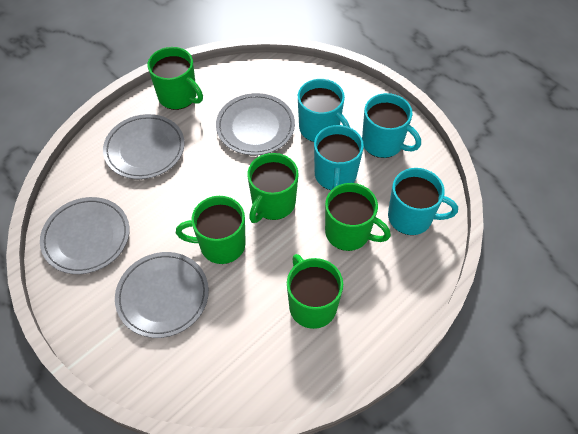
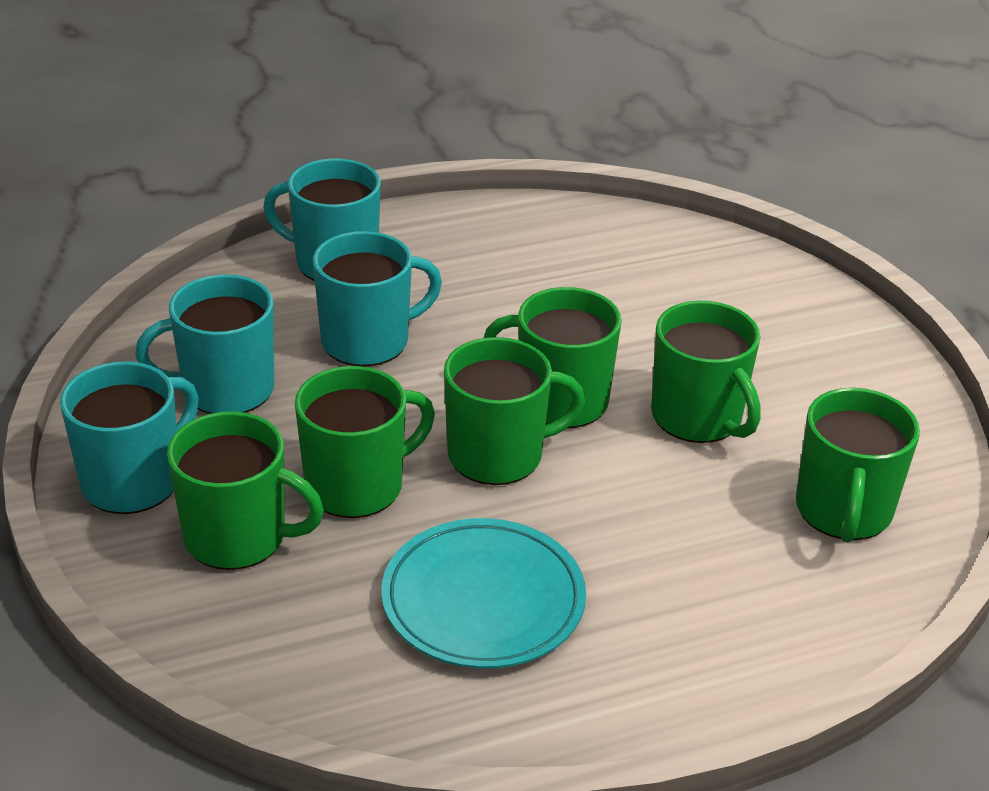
green mug: [147,47,203,110] [176,196,246,264] [247,153,298,223] [287,254,343,329] [325,183,391,251] = 5 -> [167,411,324,570] [295,366,435,518] [444,337,585,485] [484,287,622,428] [651,301,761,443] [796,388,920,543] = 6
grey plate: [40,197,130,274] [103,114,185,179] [115,252,209,338] [216,93,295,155] = 4 -> none = 0
turquoise plate: none = 0 -> [381,518,586,668] = 1

